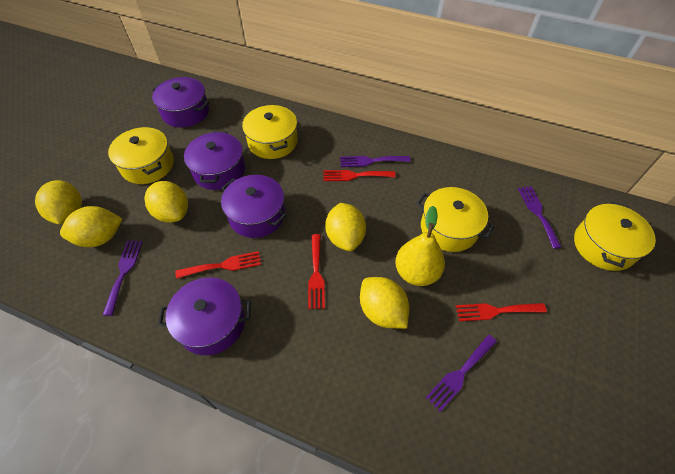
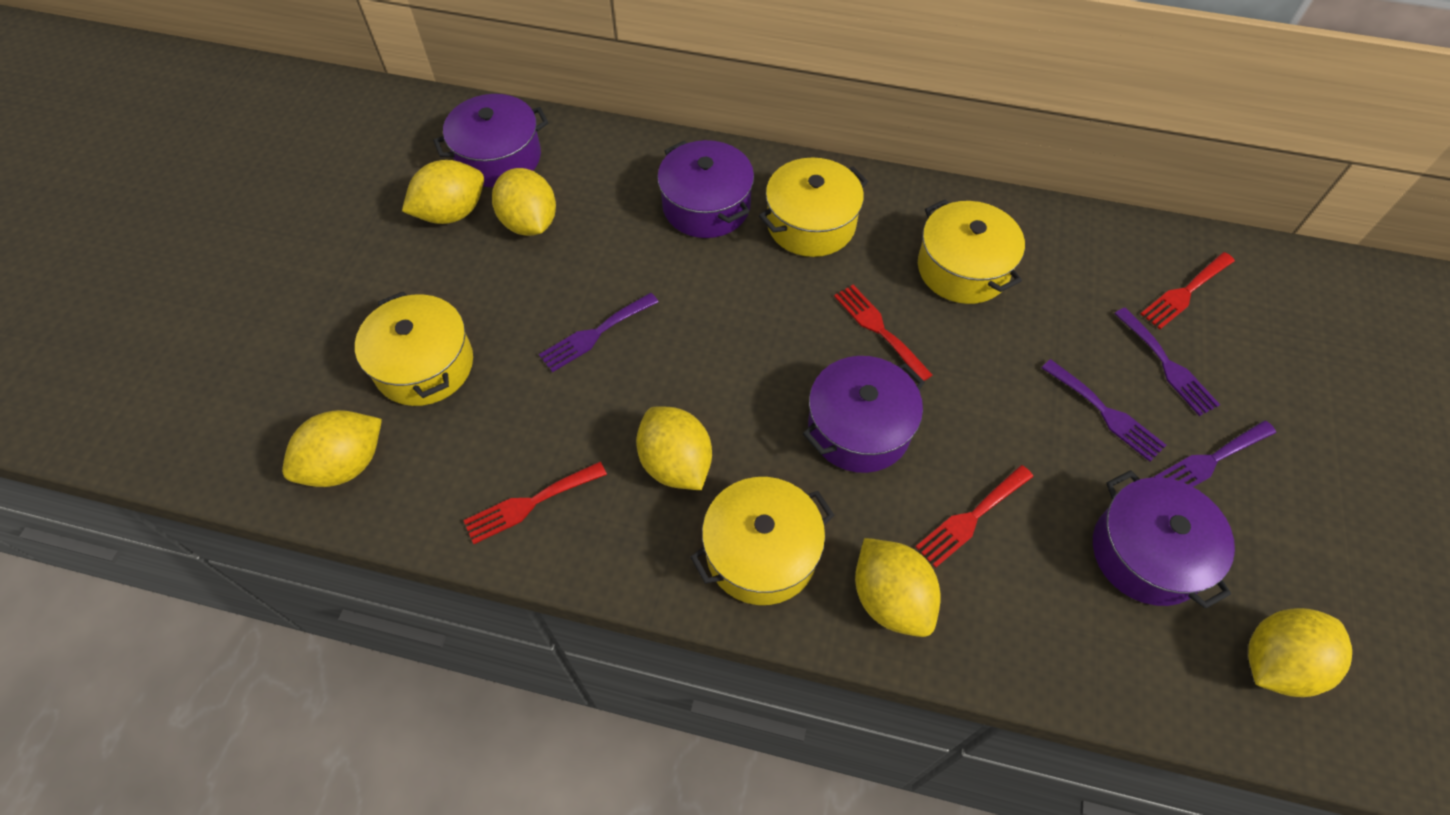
yellow lemon: [35,180,82,224] [60,206,122,247] [145,181,188,223] [325,203,366,251] [360,277,409,329] = 5 -> [282,410,382,487] [402,160,484,224] [492,168,556,236] [636,407,712,490] [855,538,941,637] [1248,608,1352,697] = 6
yellow pear: [395,206,445,286] = 1 -> none = 0

